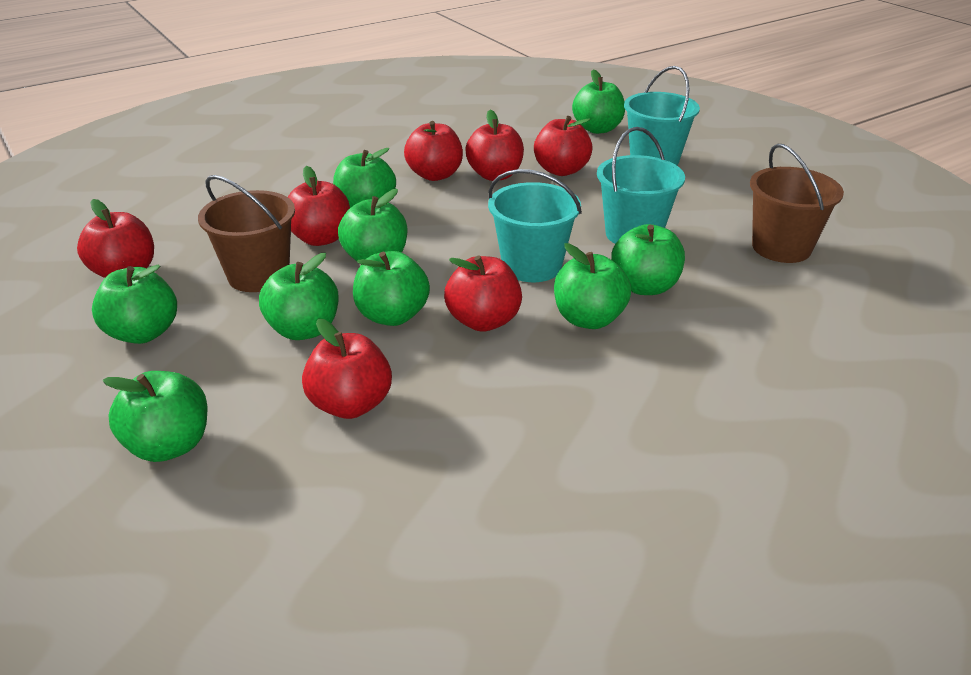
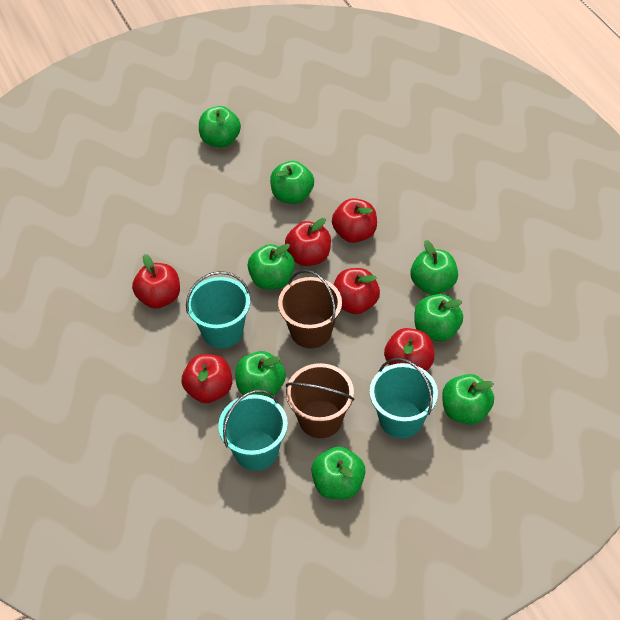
green apple: [92,265,177,344] [102,371,208,462] [259,253,339,340] [333,148,396,208] [338,189,407,261] [353,251,430,326] [554,243,631,329] [572,69,625,134] [611,224,685,295] = 9 -> [199,106,241,148] [235,351,286,398] [248,244,295,290] [270,161,314,204] [311,446,366,500] [411,240,458,295] [414,294,463,342] [442,374,494,425] = 8
red apple: [77,199,154,278] [288,166,350,246] [302,319,392,419] [404,121,463,181] [444,255,522,332] [465,110,524,181] [534,116,593,176] = 7 -> [132,254,180,309] [182,354,232,403] [285,218,331,266] [332,198,377,243] [334,268,380,314] [384,328,434,371] = 6

